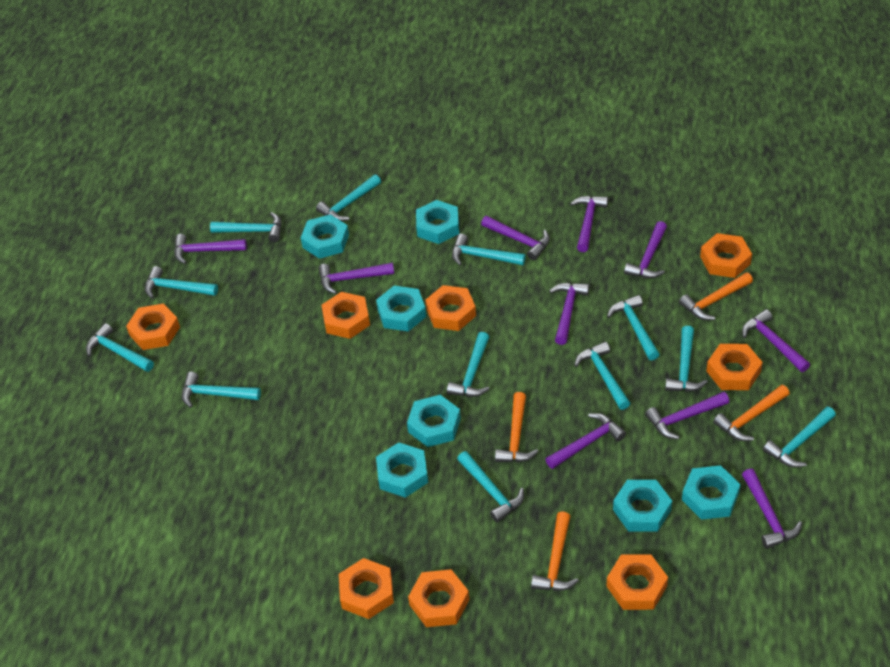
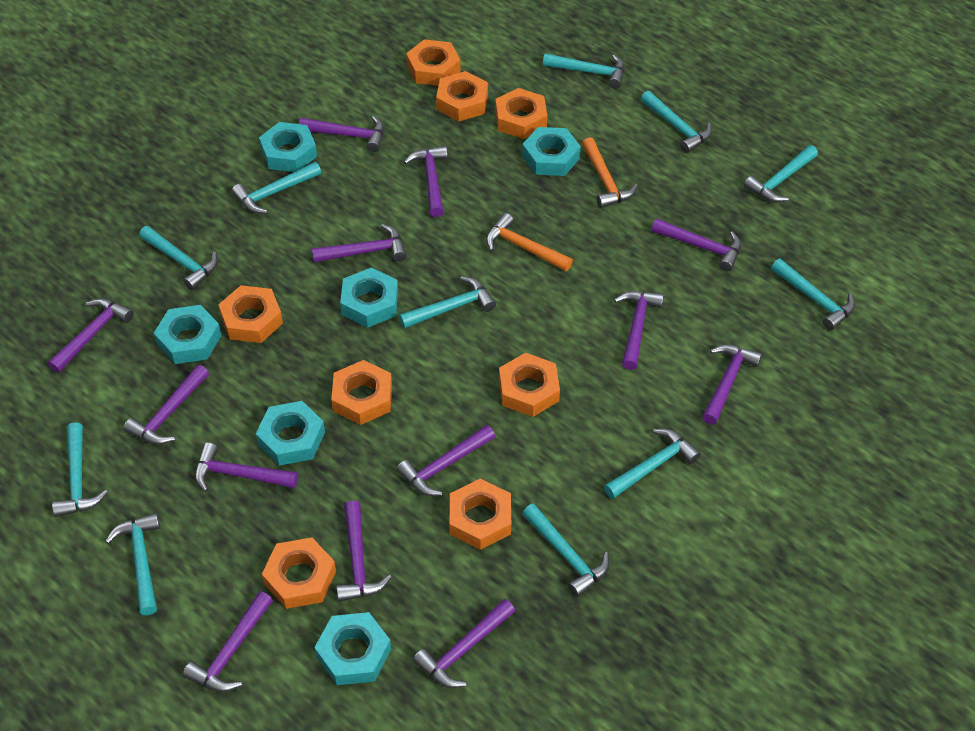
orange hammer: [495,392,539,462] [531,511,579,591] [679,272,753,320] [713,385,790,441] = 4 -> [486,213,573,271] [582,137,638,208] = 2
purple hammer: [174,234,247,264] [319,263,394,294] [481,216,550,260] [545,413,626,469] [549,283,589,345] [570,196,608,252] [624,221,667,279] [645,392,729,439] [742,309,810,372] [742,469,802,549] = 10 -> [48,298,134,373] [123,365,209,445] [183,591,273,692] [195,442,298,492] [299,116,384,152] [312,224,407,263] [336,500,392,602] [396,425,495,496] [404,146,448,217] [413,598,515,688] [614,291,664,370] [651,219,741,271] [702,344,762,425] = 13
turquoise hammer: [86,323,154,372] [145,266,218,299] [182,372,261,408] [210,212,282,242] [316,174,381,221] [447,332,489,397] [452,234,526,265] [457,451,524,522] [574,342,631,410] [607,295,660,360] [665,326,708,392] [763,407,836,468] = 12 -> [52,422,108,517] [105,513,160,615] [139,226,218,290] [232,162,321,214] [399,276,496,329] [522,503,609,597] [543,53,625,89] [604,429,701,499] [641,91,712,153] [744,145,818,202] [771,259,855,331] = 11
turquoise nut: [301,214,349,259] [376,286,426,332] [376,442,428,498] [407,395,461,447] [416,200,459,244] [613,480,672,532] [682,465,741,520] = 7 -> [154,305,222,364] [256,401,325,466] [259,122,317,172] [314,612,391,685] [340,267,398,328] [522,127,581,176] = 6

